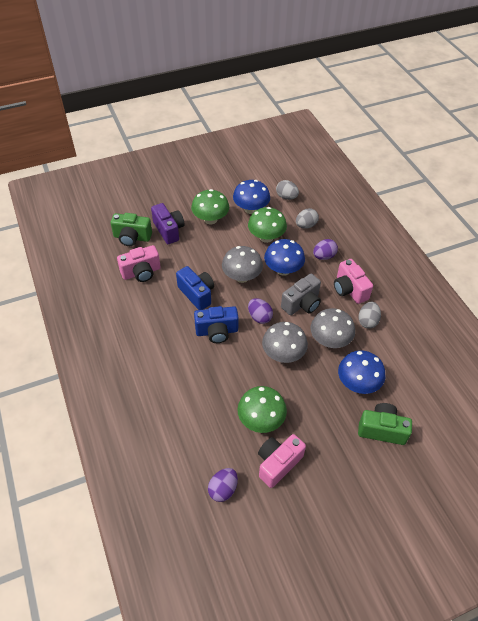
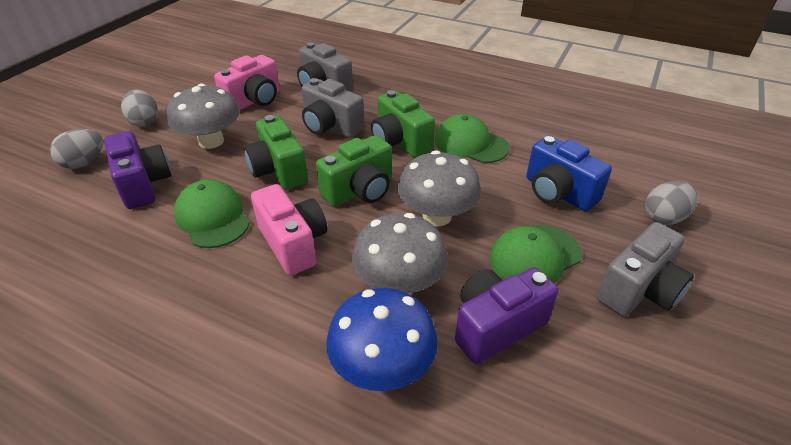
blue camera: [176,266,214,310] [194,306,239,343] = 2 -> [526,136,612,211] = 1
blue mushroom: [233,180,270,214] [264,239,305,276] [338,350,386,394] = 3 -> [326,288,437,391] = 1
green camera: [111,213,152,246] [358,403,412,445] = 2 -> [244,115,308,190] [316,135,392,207] [371,90,435,158] = 3
green cap: none = 0 -> [174,180,250,248] [434,114,509,163] [490,225,582,283] = 3
green mushroom: [191,189,229,224] [238,386,287,433] [248,207,287,243] = 3 -> none = 0
grey camera: [281,274,321,315] = 1 -> [297,42,353,92] [301,78,365,138] [596,222,694,316] = 3
pink camera: [117,245,161,282] [258,434,306,488] [334,259,373,304] = 3 -> [214,55,280,110] [251,184,327,276] = 2
purple camera: [151,203,184,244] = 1 -> [104,131,171,209] [455,268,558,364] = 2
purple egg: [208,468,238,502] [248,298,273,324] [313,239,338,260] = 3 -> none = 0

